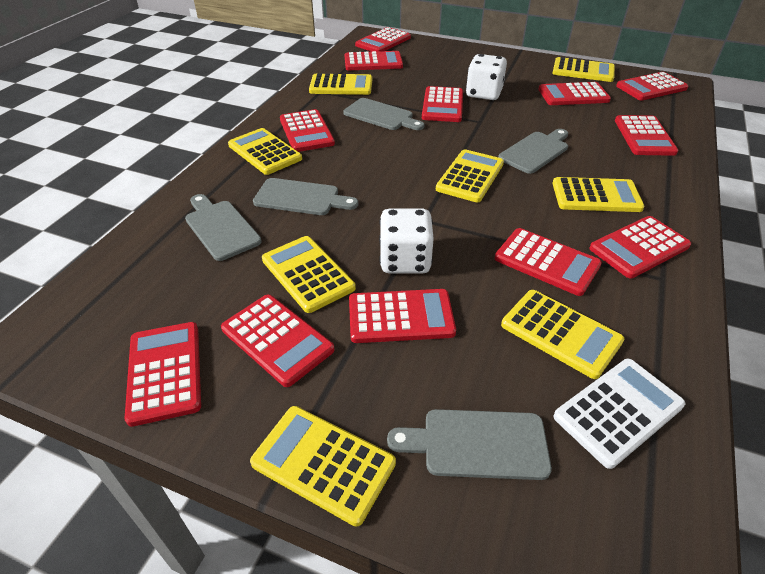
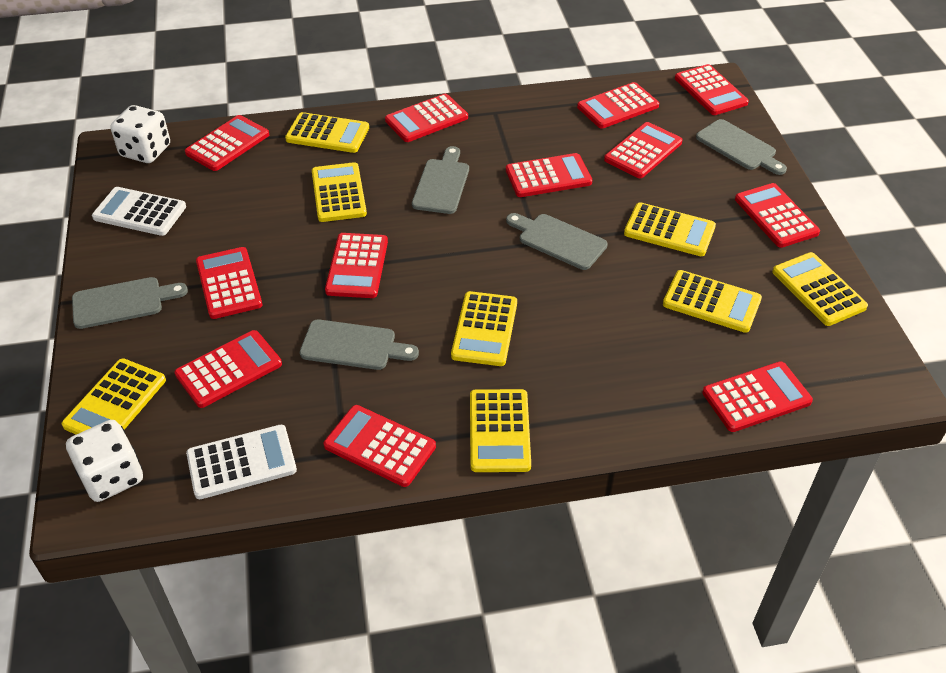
white calculator: [553,359,685,469] = 1 -> [92,187,186,236] [186,425,297,499] = 2

